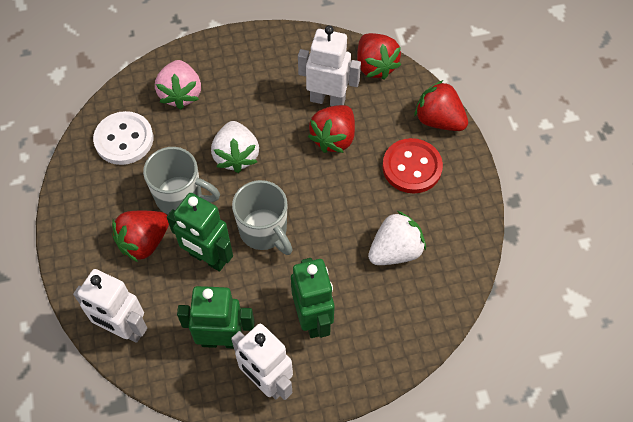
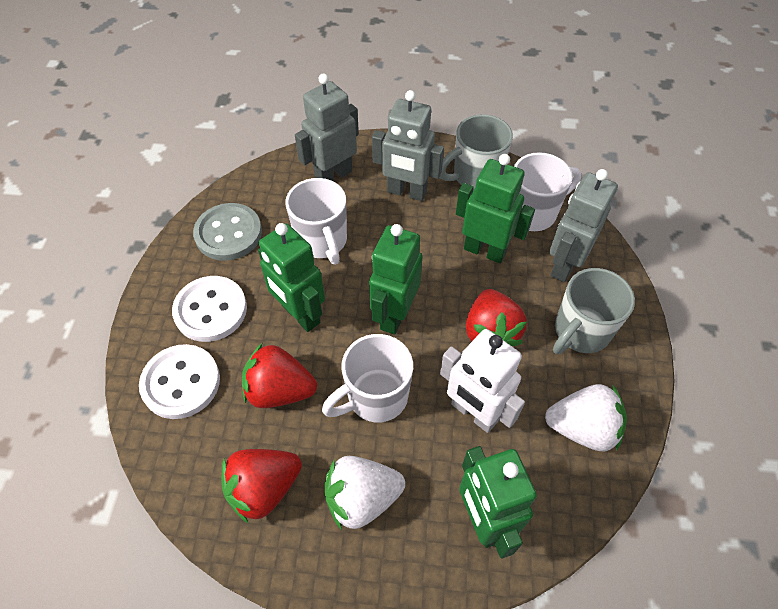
green robot: [167,193,233,272] [177,286,254,349] [291,258,335,338] = 3 -> [258,223,325,332] [369,224,423,334] [456,154,535,263] [459,446,537,559] = 4
grey button: none = 0 -> [193,203,262,261] = 1
grey robot: none = 0 -> [295,73,359,182] [372,90,444,201] [550,169,618,282] = 3
pink strawberry: [155,60,201,109] = 1 -> none = 0
red button: [382,138,443,193] = 1 -> none = 0
red strawberry: [112,210,169,262] [308,105,355,153] [357,33,401,80] [415,80,468,131] = 4 -> [221,449,302,524] [242,343,317,408] [466,289,527,346] = 3
white button: [93,111,153,165] = 1 -> [139,344,220,419] [172,276,247,342] = 2
white mug: none = 0 -> [285,178,347,265] [322,334,413,422] [514,152,581,231] = 3
white robot: [73,269,147,343] [231,323,293,400] [298,25,361,106] = 3 -> [440,329,525,433] = 1

